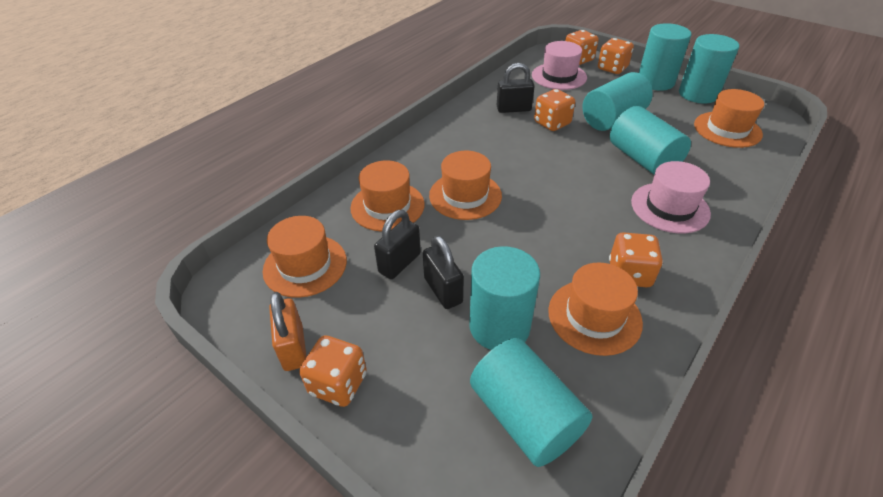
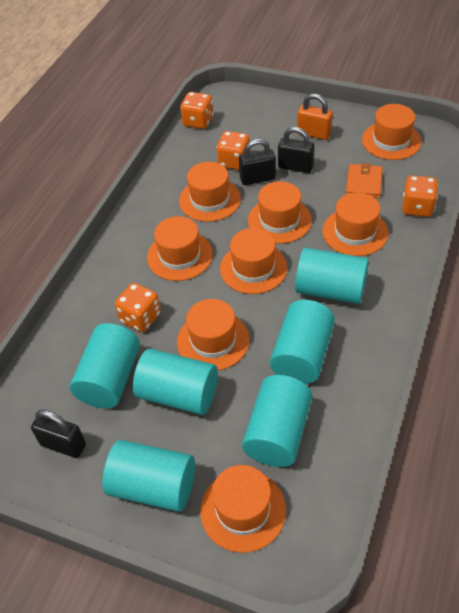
orange dice: [299,335,367,407] [534,89,575,131] [565,30,599,65] [598,38,634,74] [609,232,663,287] = 5 -> [115,283,161,332] [180,92,213,129] [216,131,250,170] [402,175,438,217] = 4
orange hat: [263,216,347,298] [350,160,425,232] [429,151,502,220] [548,262,643,356] [694,89,764,148] = 5 -> [147,216,213,281] [177,299,250,370] [179,162,241,222] [200,465,286,553] [220,228,287,294] [248,181,312,244] [322,192,389,256] [362,104,422,160] = 8
orange wallet: none = 0 -> [346,163,383,198] = 1
pink hat: [532,41,587,90] [631,161,711,233] = 2 -> none = 0

